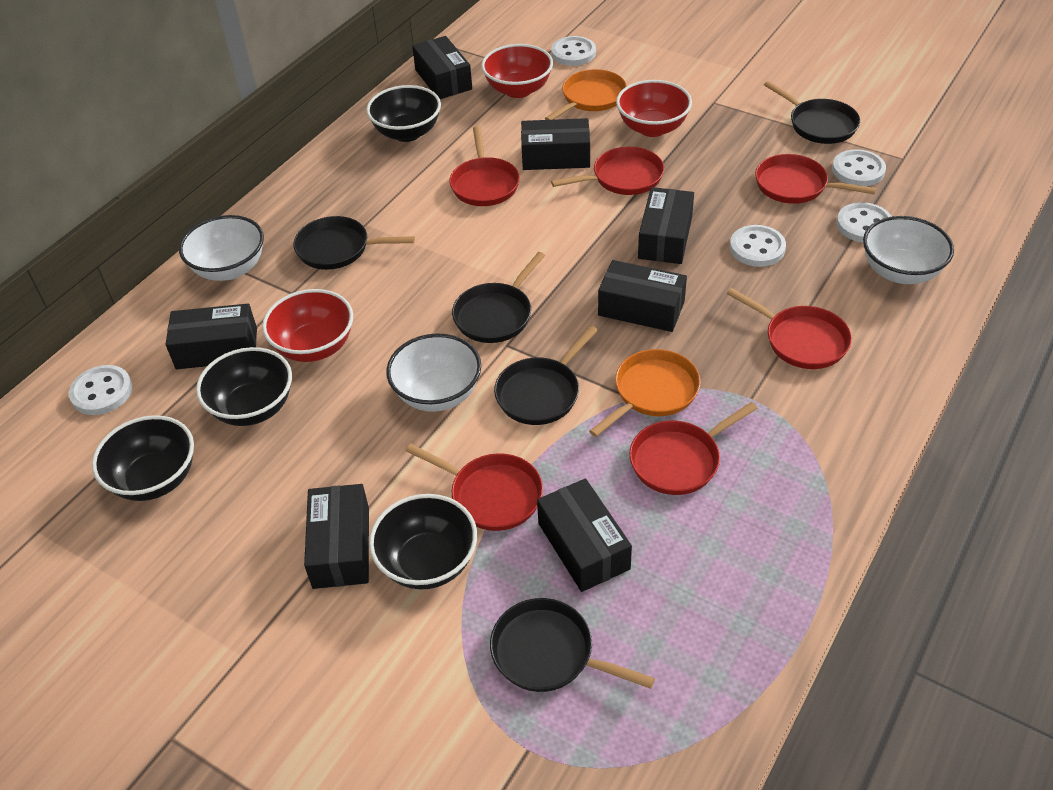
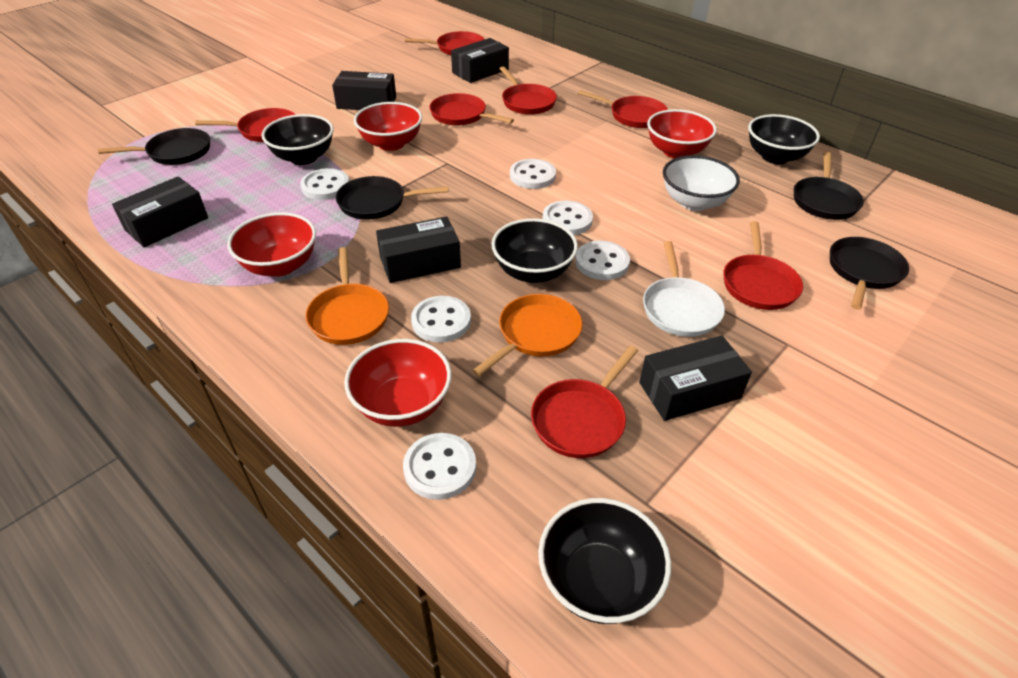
black box: [166,303,257,369] [304,484,369,589] [412,36,472,99] [521,118,590,170] [537,478,632,592] [598,260,687,332] [638,187,694,264] = 7 -> [112,176,208,248] [332,71,396,110] [376,217,461,283] [451,38,509,83] [639,336,752,421] = 5
black pan: [293,216,415,270] [452,252,545,343] [490,598,655,692] [494,326,598,425] [764,81,860,144] = 5 -> [98,128,210,165] [336,176,448,220] [794,152,864,220] [830,237,909,310] = 4
red bowl: [262,289,353,362] [481,44,553,98] [616,80,692,137] = 3 -> [227,212,316,277] [344,339,452,427] [354,102,422,151] [647,109,717,159] = 4
red pan: [406,444,543,531] [450,126,520,206] [551,147,664,195] [629,402,758,495] [727,288,852,369] [755,154,877,204] = 6 -> [195,108,296,142] [405,31,485,55] [429,93,514,125] [500,67,557,115] [531,346,638,458] [578,90,668,128] [723,221,803,310] = 7
white bowl: [179,215,264,281] [386,334,481,412] [863,216,954,284] = 3 -> [663,155,740,211] = 1
white button: [69,365,132,415] [551,36,596,66] [730,225,786,267] [832,149,886,186] [836,202,892,243] = 5 -> [300,168,349,200] [403,433,476,500] [411,296,471,342] [510,159,556,189] [543,200,593,235] [575,241,630,280] = 6
white pan: none = 0 -> [643,241,725,337] = 1

